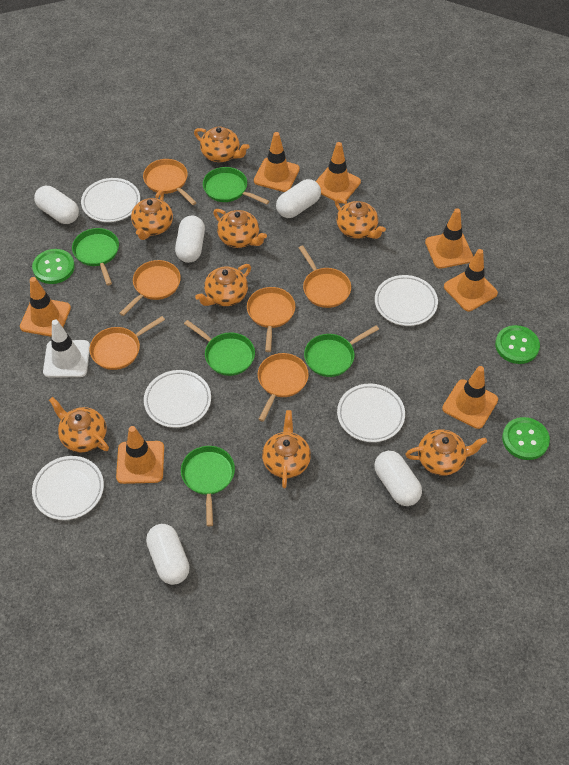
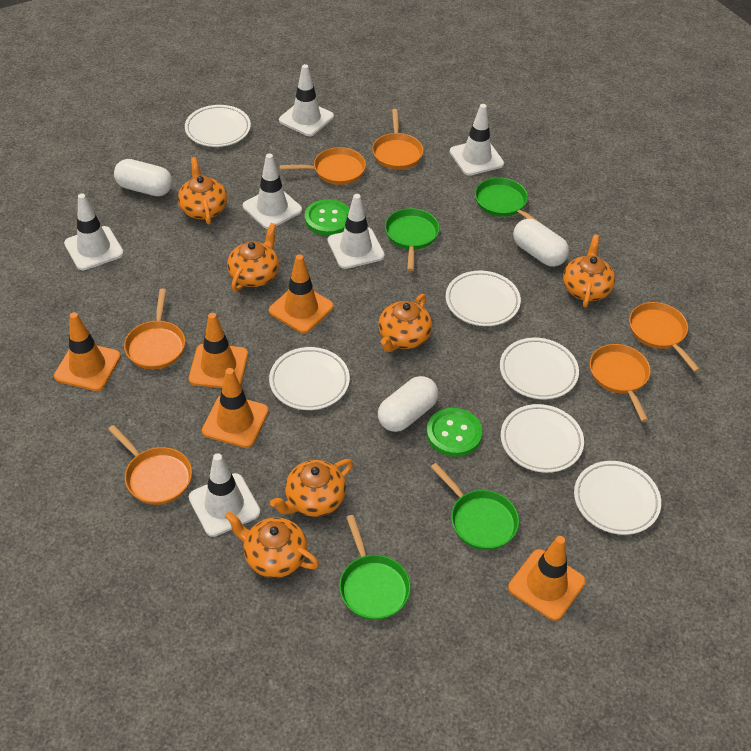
green button: [32,249,75,284] [495,325,540,364] [502,417,550,460] = 3 -> [305,199,350,236] [426,408,482,457] = 2
green pan: [72,228,119,286] [181,446,235,526] [184,320,255,376] [203,167,269,205] [304,325,379,377] = 5 -> [339,515,411,620] [385,208,440,271] [431,463,519,550] [475,178,542,224] = 4
orange teapot: [49,397,109,453] [131,190,173,240] [194,126,250,162] [195,264,251,306] [213,209,267,248] [262,410,311,488] [335,198,386,239] [405,430,487,476] = 8 -> [178,157,227,225] [225,512,319,578] [227,223,279,291] [270,459,353,517] [378,294,432,352] [563,235,615,308] = 6
orange traffic cone: [20,277,71,337] [116,426,164,484] [254,132,300,192] [316,142,361,203] [425,208,473,269] [442,366,498,429] [444,249,498,311] = 7 -> [54,312,121,391] [189,313,248,388] [202,368,269,448] [269,254,334,333] [508,536,585,621] = 5
white capsule: [34,186,79,224] [146,524,190,585] [175,215,205,263] [276,179,321,218] [374,451,422,506] = 5 -> [114,159,172,196] [378,376,438,432] [513,219,569,267] = 3
white plate: [32,456,104,520] [81,178,140,222] [144,370,211,428] [337,383,405,442] [375,275,438,326] = 5 -> [185,105,251,147] [269,347,350,410] [446,270,521,326] [500,338,579,399] [501,404,584,473] [574,461,661,535] = 6
white traffic cone: [43,320,90,378] = 1 -> [64,193,124,270] [189,453,260,537] [243,154,302,229] [279,64,334,136] [328,194,385,269] [450,104,504,176] = 6

